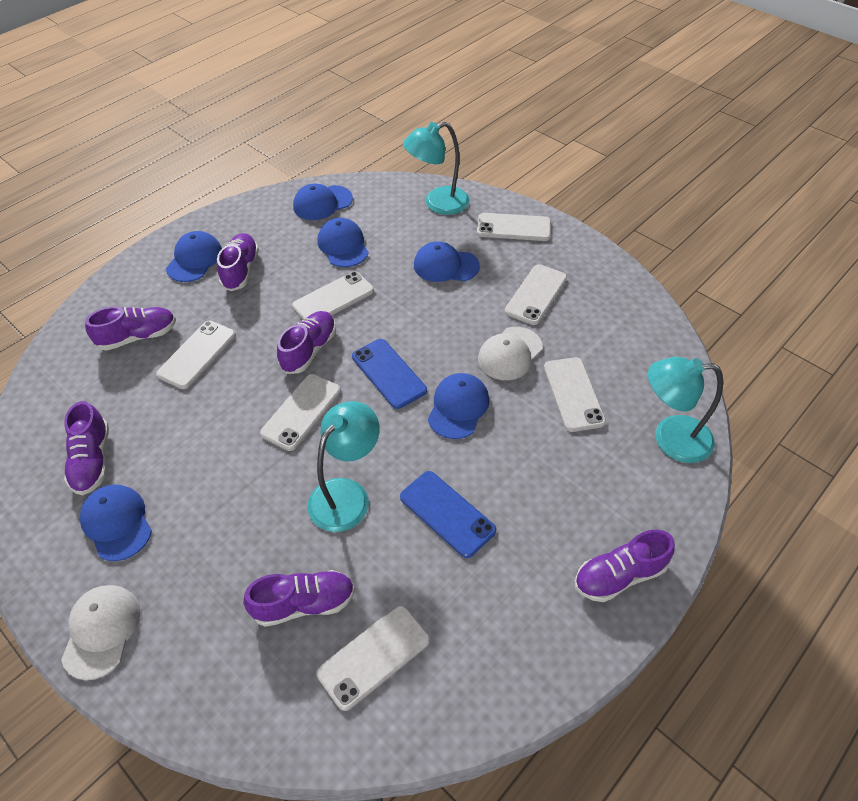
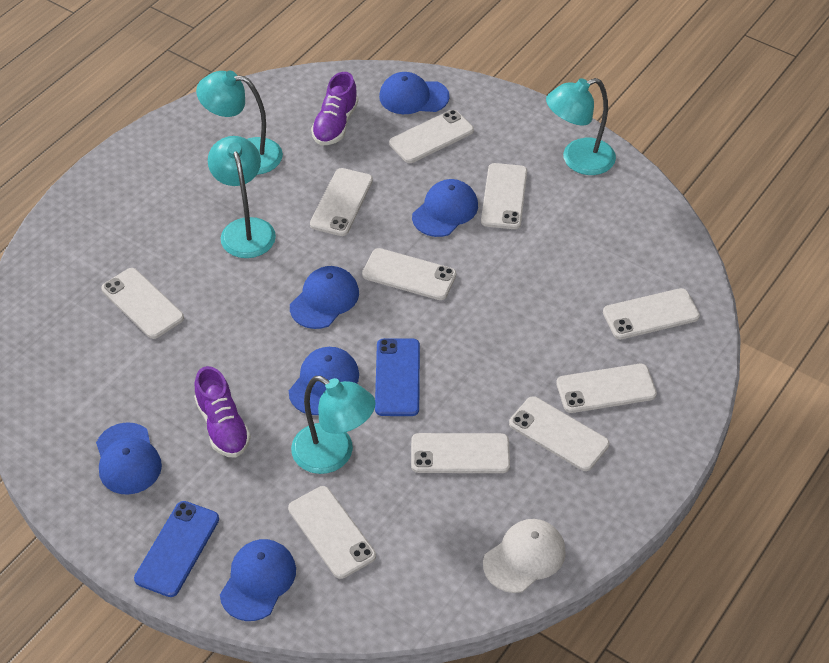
purple shoe: [64,401,109,495] [85,306,176,350] [217,233,259,291] [243,570,355,627] [277,311,336,374] [575,530,675,602] = 6 -> [194,366,251,457] [311,72,359,145] = 2
turquoise lamp: [307,401,380,532] [403,122,470,215] [648,357,723,463] = 3 -> [196,71,283,175] [208,136,276,258] [291,376,376,474] [546,78,616,175] = 4
white cap: [61,585,141,680] [478,327,543,380] = 2 -> [483,519,566,593] = 1
white phone: [156,321,236,389] [260,374,341,451] [292,271,374,320] [316,605,430,711] [477,213,551,241] [505,264,567,325] [544,357,606,432] = 7 -> [101,268,184,339] [288,486,376,579] [310,168,373,236] [362,248,456,300] [389,110,474,163] [411,433,510,473] [481,163,527,229] [509,396,609,471] [556,364,657,413] [603,288,700,339] = 10

